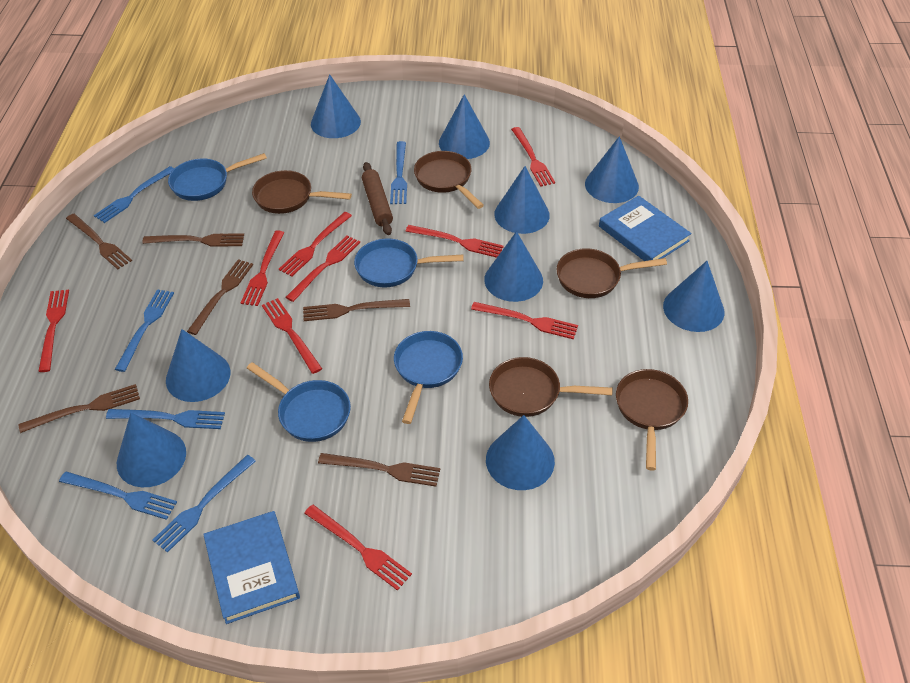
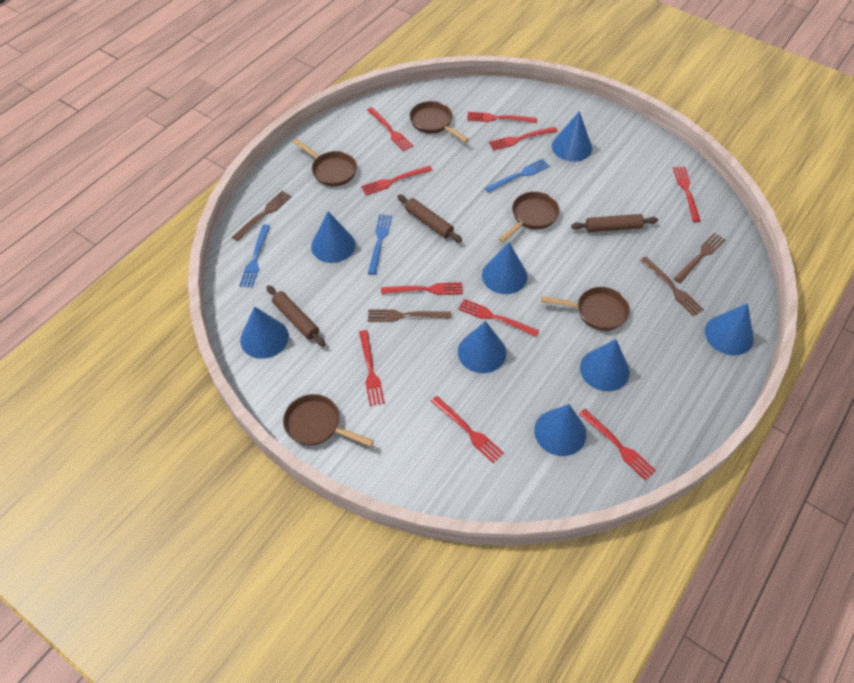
blue book: [203,511,300,624] [599,195,691,261] = 2 -> none = 0
blue cone: [117,412,186,487] [166,329,231,402] [311,74,361,138] [439,94,490,159] [484,231,543,302] [486,415,555,490] [494,166,550,234] [585,136,639,203] [663,261,725,332] = 9 -> [240,306,289,359] [311,212,355,263] [458,321,507,373] [482,243,528,294] [534,404,586,456] [552,111,592,162] [580,339,630,391] [705,303,754,355] = 8
blue fork: [59,471,177,520] [94,166,174,223] [106,409,225,429] [115,289,174,372] [153,455,256,553] [390,141,407,204] = 6 -> [239,224,270,288] [368,214,392,275] [485,159,550,193] = 3
blue pan: [168,153,267,201] [247,362,351,442] [354,238,464,287] [394,331,463,424] = 4 -> none = 0
brown fork: [18,384,140,433] [66,214,132,269] [142,233,244,247] [187,259,253,335] [303,299,410,321] [318,453,440,487] = 6 -> [232,191,292,241] [368,309,451,322] [641,257,704,317] [674,232,726,283] = 4
brown rolling pin: [362,162,393,235] = 1 -> [266,285,325,346] [397,195,462,243] [571,214,658,232] = 3
red fork: [38,290,69,372] [241,230,285,306] [262,298,322,374] [279,212,352,277] [286,235,360,302] [304,505,412,591] [405,225,504,258] [471,302,578,339] [511,127,555,187] = 9 -> [359,330,385,406] [361,166,432,195] [367,107,413,151] [381,282,463,295] [431,396,504,463] [458,299,539,337] [467,112,537,123] [489,127,558,150] [579,409,656,480] [673,167,701,222] = 10

